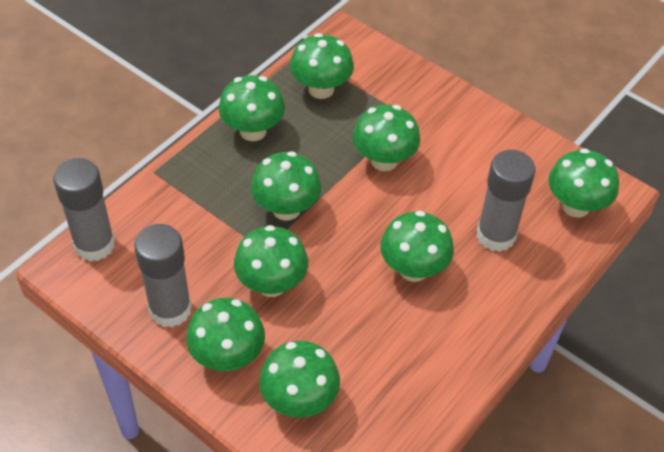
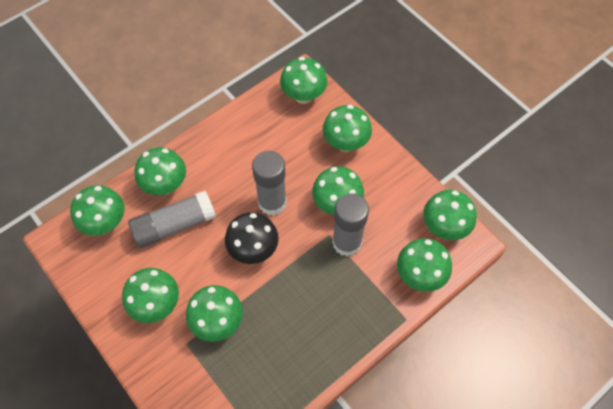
black mushroom: none = 0 -> [225,212,279,264] = 1

